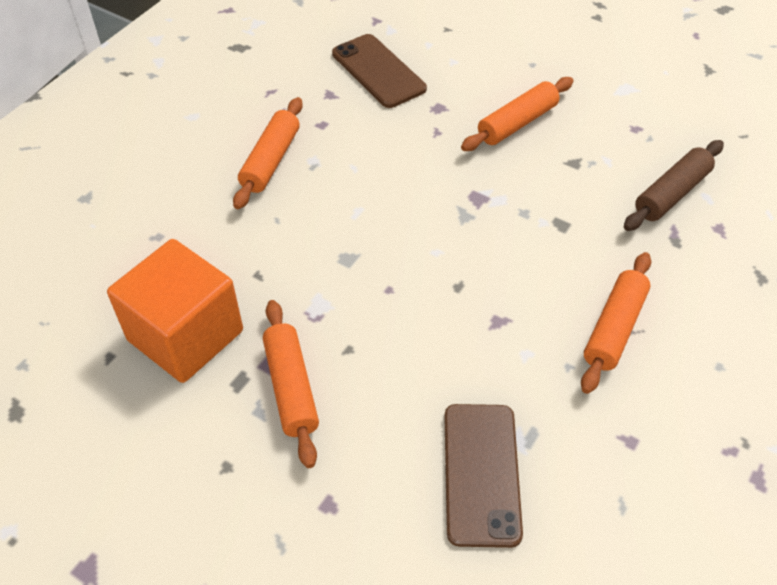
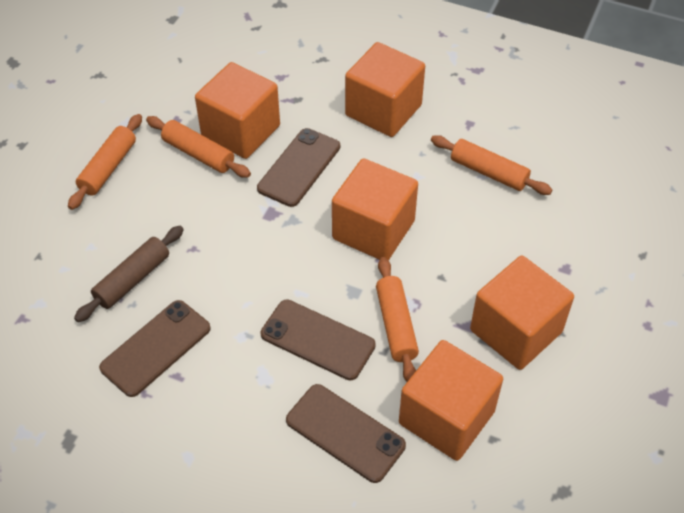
brown phone: [332,34,427,108] [444,404,523,548] = 2 -> [99,300,211,397] [257,128,340,207] [260,300,376,380] [286,384,406,483] = 4
orange cube: [107,239,243,383] = 1 -> [195,62,280,159] [332,158,418,260] [345,42,425,137] [399,340,503,461] [470,256,574,370] = 5

